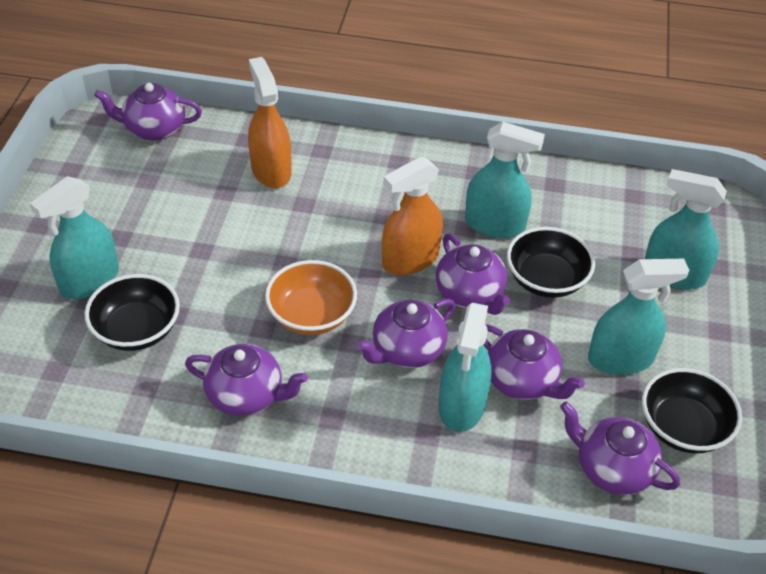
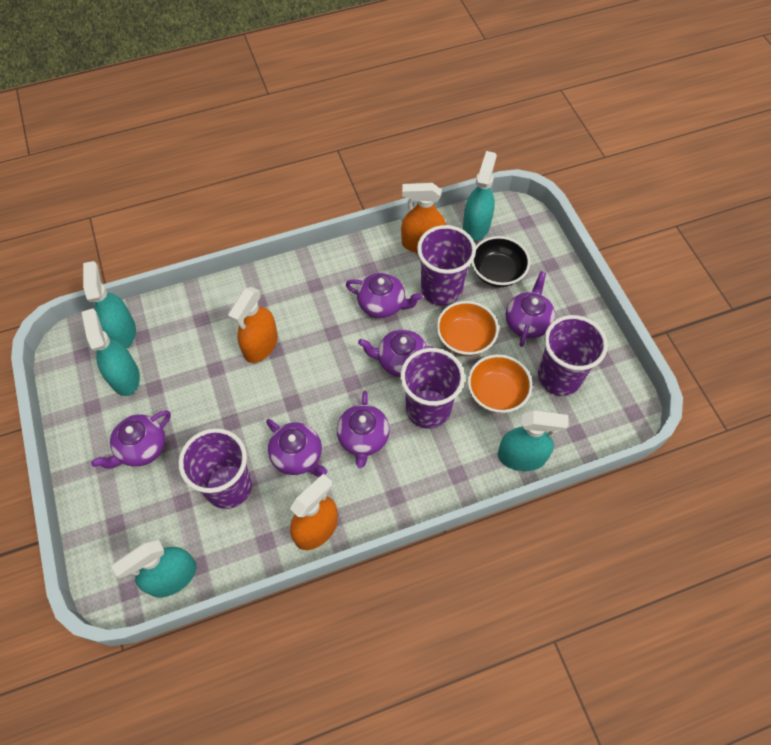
black bowl: [84,274,180,351] [507,227,595,298] [642,368,742,453] = 3 -> [471,236,530,287] = 1
orange bowl: [265,260,357,335] = 1 -> [437,301,499,356] [468,354,532,413] = 2
orange spray bottle: [248,57,292,188] [382,157,443,275] = 2 -> [228,287,278,363] [290,473,338,550] [401,183,446,253] = 3
purple cup: none = 0 -> [178,428,252,509] [400,348,465,429] [417,225,476,306] [538,315,608,396] = 4

